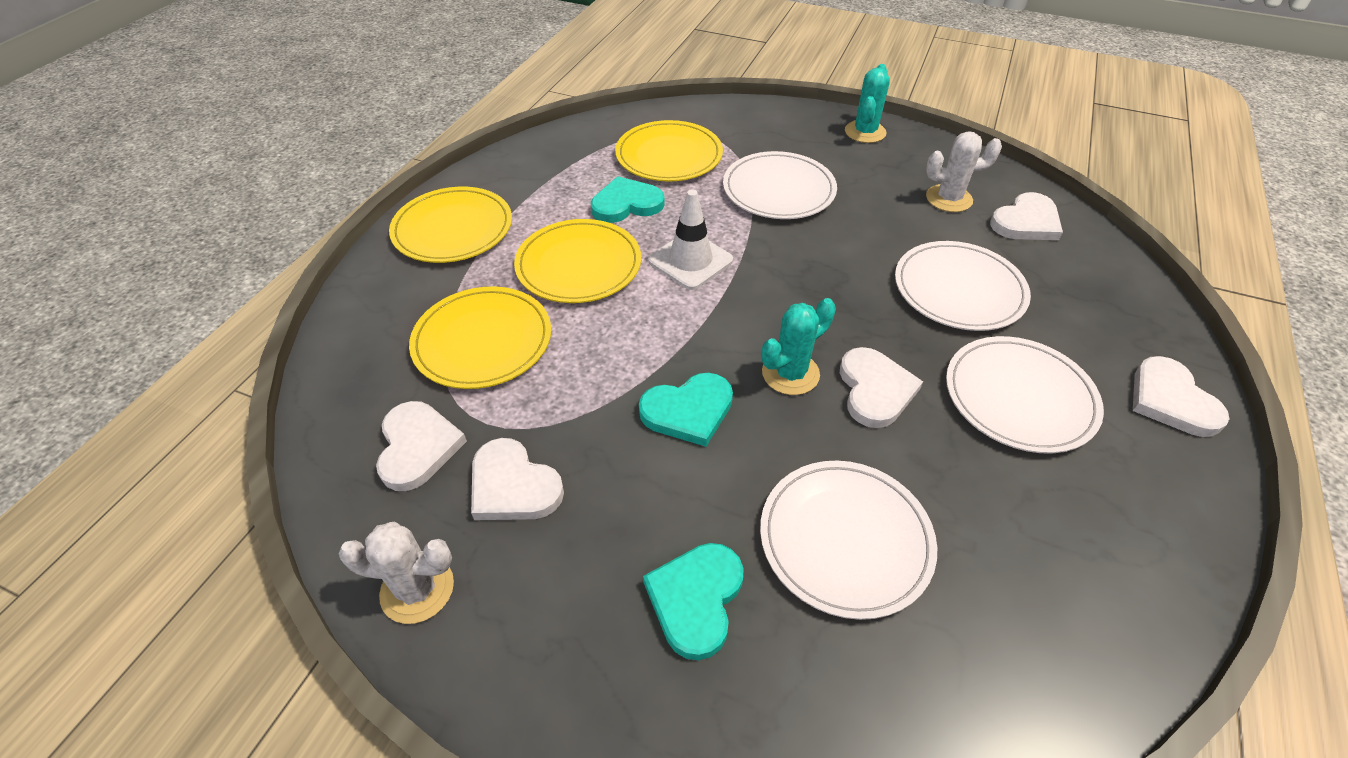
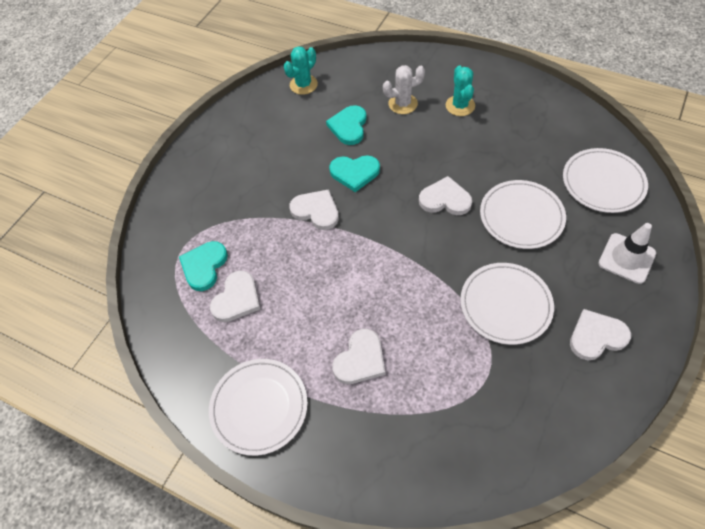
white cactus: [339,521,454,624] [926,131,1002,212] = 2 -> [383,65,425,114] = 1
yellow plate: [389,187,512,263] [409,286,551,389] [514,219,641,303] [615,120,723,181] = 4 -> none = 0

